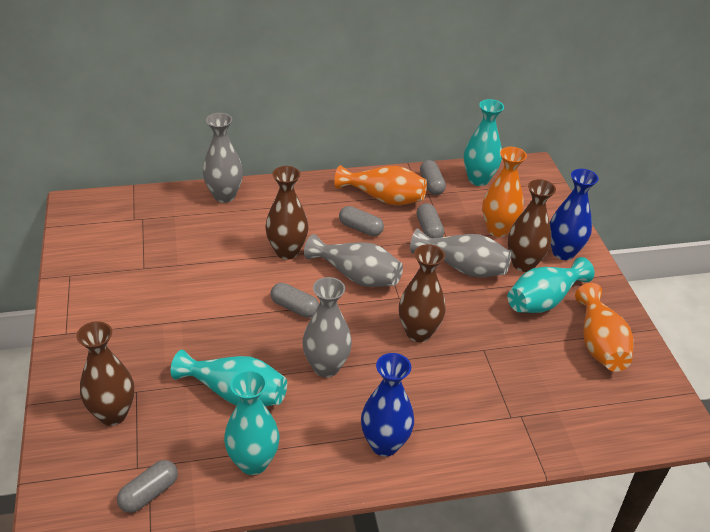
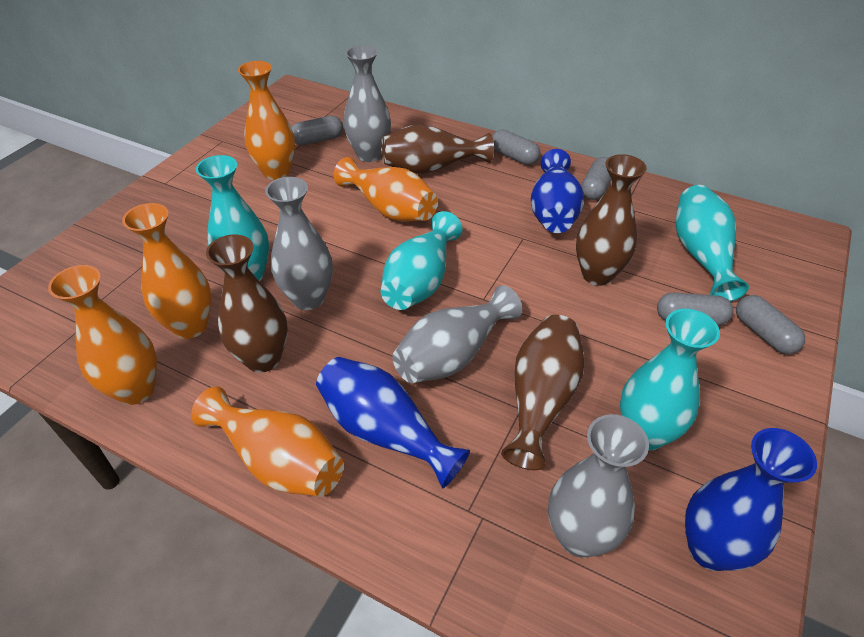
blue vase: [361,353,414,457] [550,169,599,260] = 2 -> [316,357,470,488] [531,149,584,233] [685,428,817,571] = 3
orange vase: [334,165,427,205] [482,147,527,237] [575,283,633,372] = 3 -> [48,265,157,405] [122,203,211,339] [191,386,344,497] [238,61,295,180] [334,157,438,222] = 5

